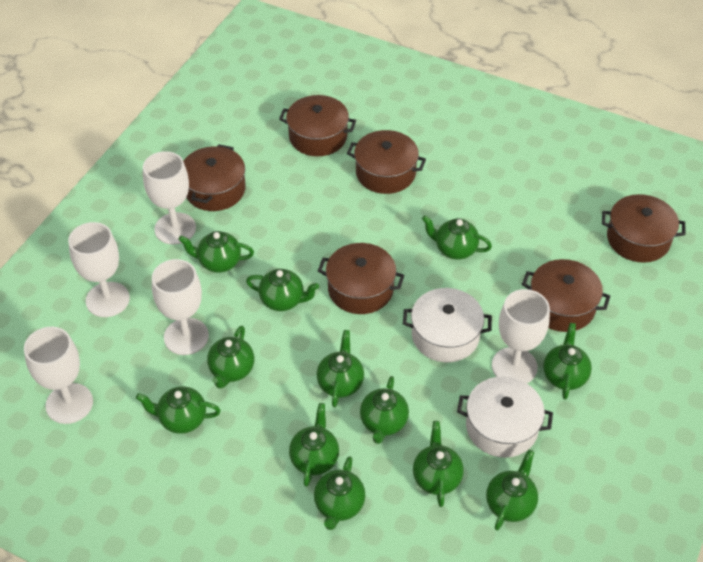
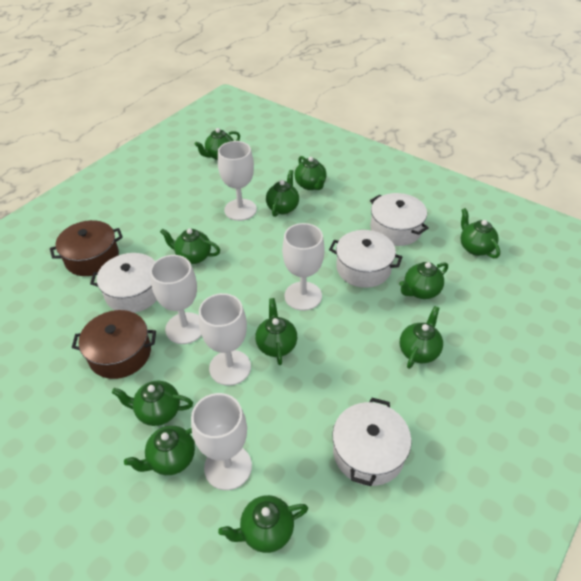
brown pot: [183,144,246,211] [279,95,356,156] [318,243,404,314] [347,130,426,194] [522,259,610,332] [602,194,685,263] = 6 -> [50,220,123,276] [72,310,156,379] = 2
green teapot: [136,386,221,434] [178,231,254,273] [207,326,254,389] [246,269,319,311] [289,403,339,487] [314,456,365,530] [316,330,364,407] [360,376,409,444] [413,421,464,507] [422,215,492,260] [486,450,538,531] [543,323,592,400] = 12 -> [112,381,193,426] [124,426,195,475] [160,228,220,264] [195,128,240,160] [218,495,308,553] [255,298,297,365] [266,170,299,217] [294,156,327,190] [399,262,448,299] [400,306,443,369] [460,208,500,258] = 11
white pot: [403,288,492,362] [457,376,553,458] = 2 -> [90,253,157,313] [329,230,402,288] [332,398,412,486] [370,193,429,246] = 4

